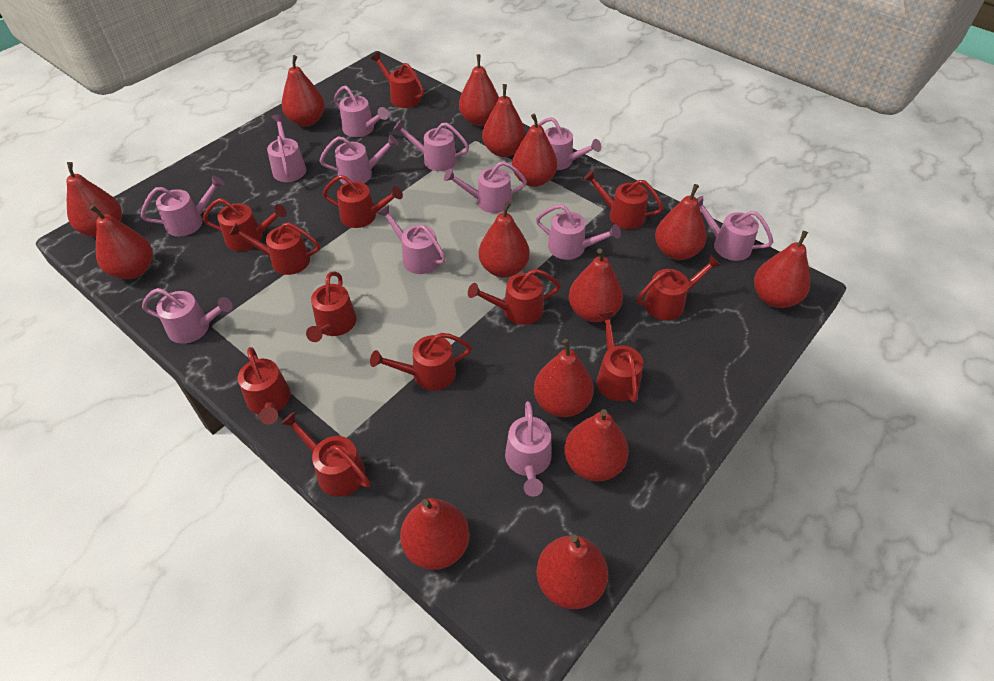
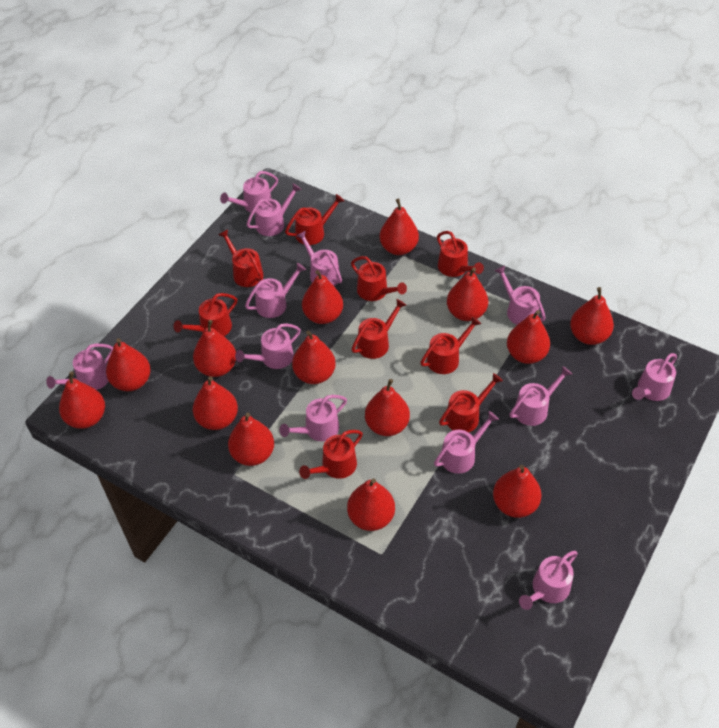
red watering can: [203,198,287,251] [229,222,320,275] [238,347,291,425] [281,411,370,497] [306,272,357,342] [323,175,403,228] [370,333,472,390] [371,52,424,108] [468,269,560,325] [583,170,663,229] [597,311,643,403] [637,255,721,320] = 12 -> [174,293,237,336] [219,229,263,287] [285,194,344,245] [299,430,363,479] [351,256,407,301] [351,299,406,359] [420,316,481,374] [437,231,484,277] [439,373,503,432] = 9

